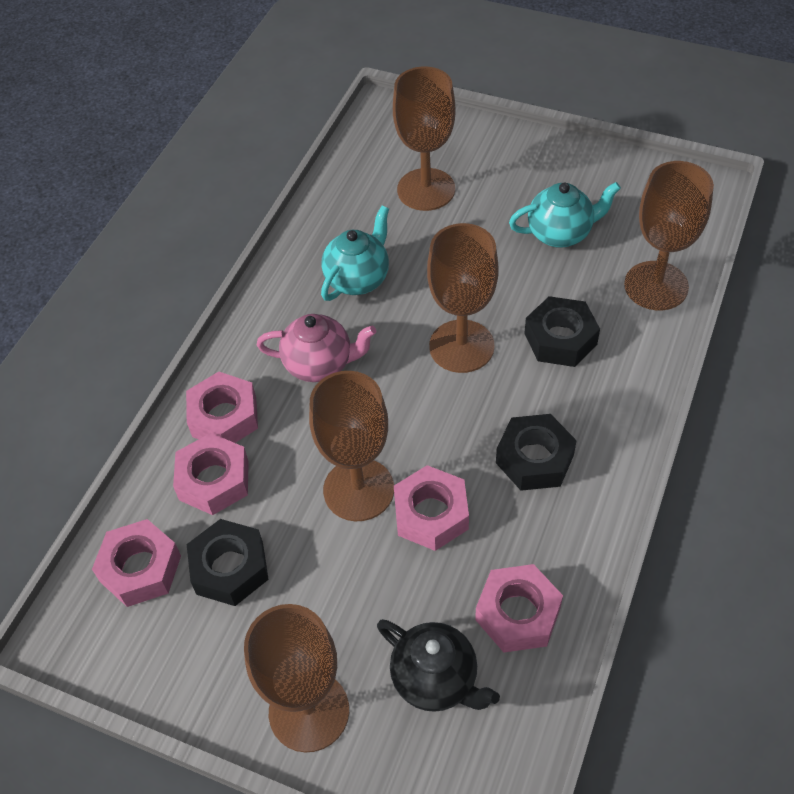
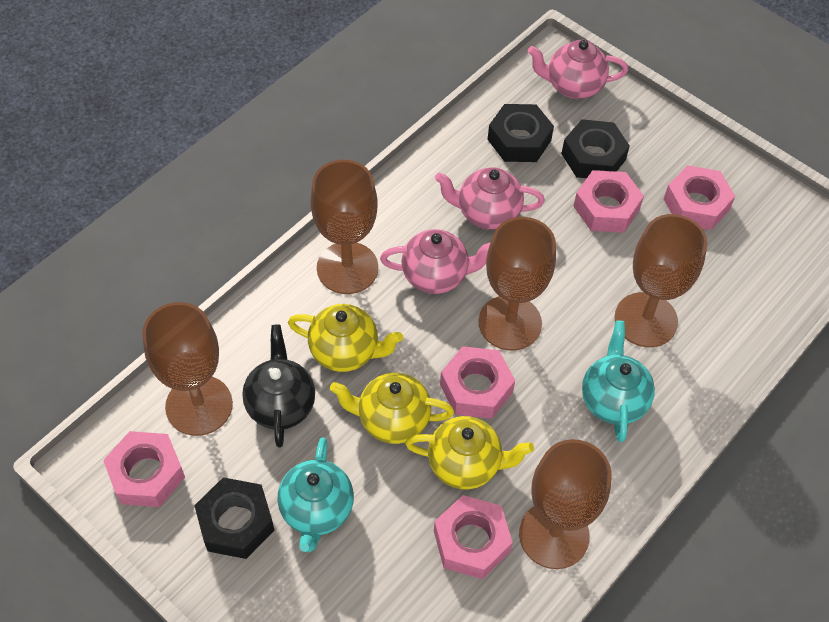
pink teapot: [257,314,376,382] = 1 -> [380,229,491,294] [435,167,545,230] [528,40,628,99] = 3
yellow teapot: none = 0 -> [288,304,403,372] [330,373,454,444] [405,416,534,490] = 3

